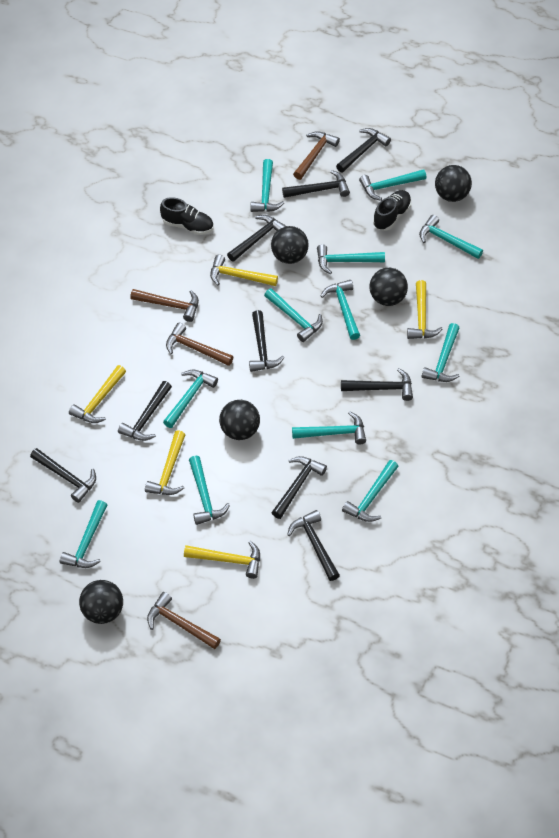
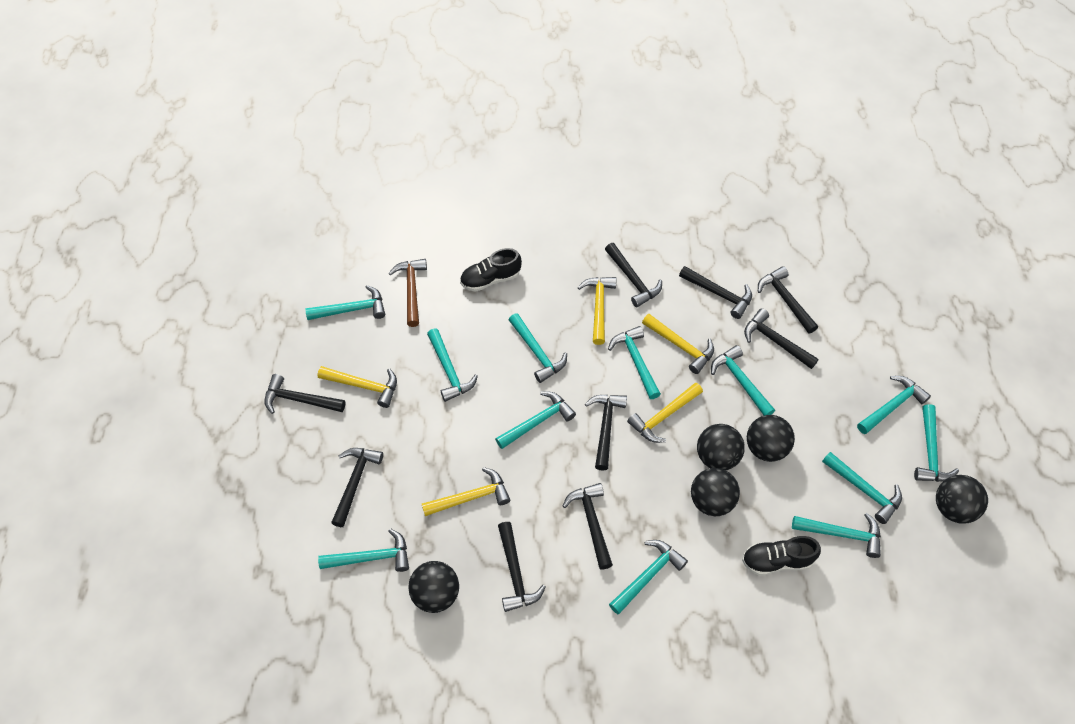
brown hammer: [130,289,199,322] [147,592,221,649] [166,323,233,366] [293,131,340,180] = 4 -> [388,259,427,327] = 1

